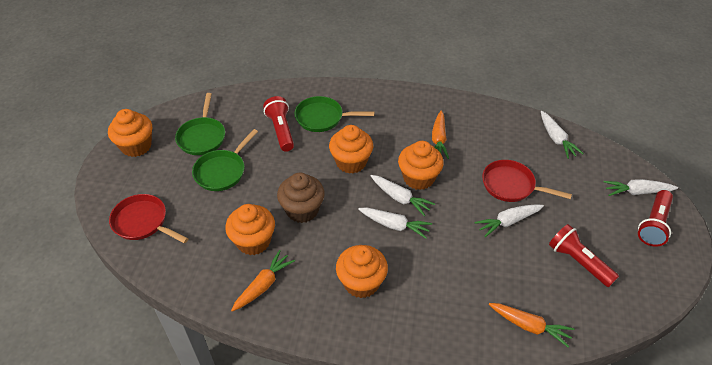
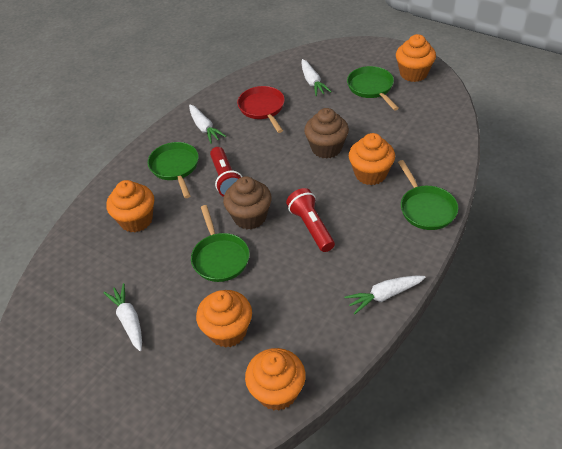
brown cupcake: [277,173,325,223] = 1 -> [223,176,272,229] [304,108,349,159] = 2
green pan: [175,93,225,155] [192,129,258,191] [294,96,375,132] = 3 -> [148,142,199,198] [191,205,250,282] [347,66,399,111] [398,160,458,230] = 4
orange carrot: [231,250,295,312] [432,110,449,159] [489,303,574,348] = 3 -> none = 0
red flashlight: [263,96,294,152] [549,224,619,287] [638,190,673,247] = 3 -> [210,147,243,197] [286,188,335,252] = 2
red pan: [109,194,189,243] [482,160,572,202] = 2 -> [237,86,285,133] = 1
white carrot: [358,207,432,239] [371,175,435,216] [475,204,544,237] [541,111,584,159] [604,179,678,196] = 5 -> [103,283,142,351] [189,104,226,144] [301,59,332,96] [344,275,426,314] = 4

